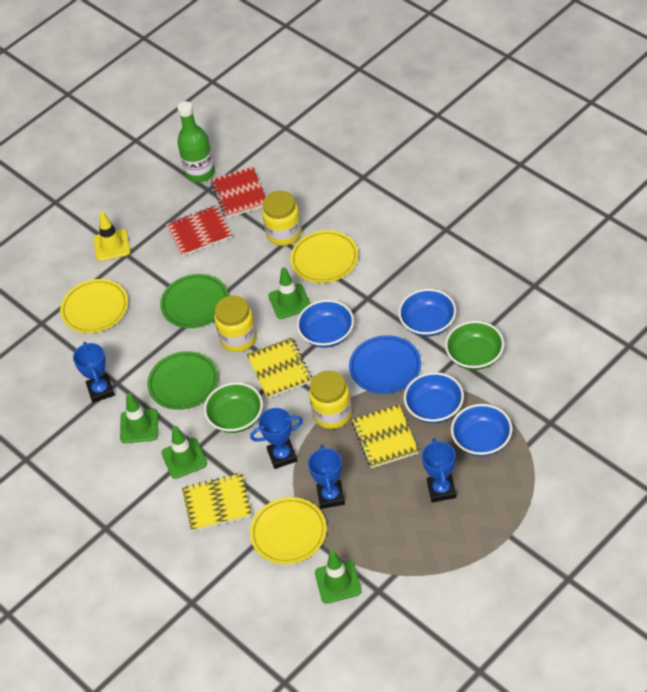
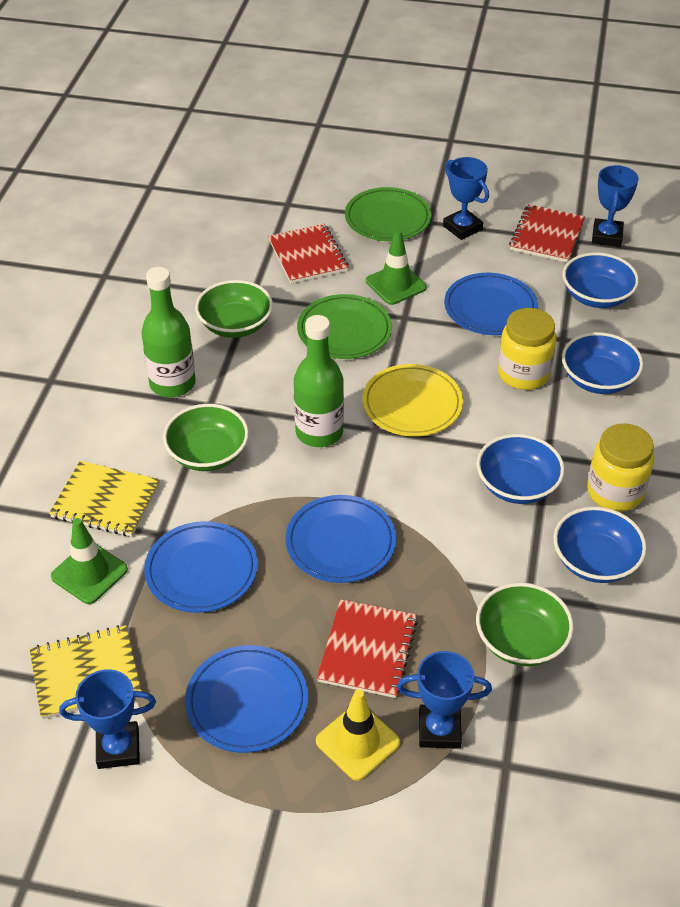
blue plate: [349,335,421,394] = 1 -> [144,521,258,613] [185,645,308,753] [285,495,396,583] [444,273,538,335] = 4
green bottle: [177,101,215,183] = 1 -> [141,267,196,397] [294,315,344,447] = 2
green bowl: [204,382,263,433] [445,321,504,370] = 2 -> [163,404,249,471] [195,280,273,338] [476,582,574,666] = 3
green traffic cone: [120,393,158,443] [161,426,207,479] [268,267,310,319] [315,550,362,604] = 4 -> [51,518,128,604] [366,229,426,305] = 2
red notebook: [166,205,232,257] [211,167,266,218] = 2 -> [268,224,348,284] [317,599,418,698] [509,204,585,262] = 3
yellow jar: [214,295,257,352] [262,191,302,246] [309,371,352,429] = 3 -> [498,308,556,390] [587,424,654,512] = 2
yellow notebook: [182,473,252,532] [247,338,312,399] [352,405,419,468] = 3 -> [30,625,141,719] [49,461,160,537] = 2
yellow plate: [60,279,128,333] [250,497,327,564] [290,230,358,283] = 3 -> [362,364,463,436] = 1

